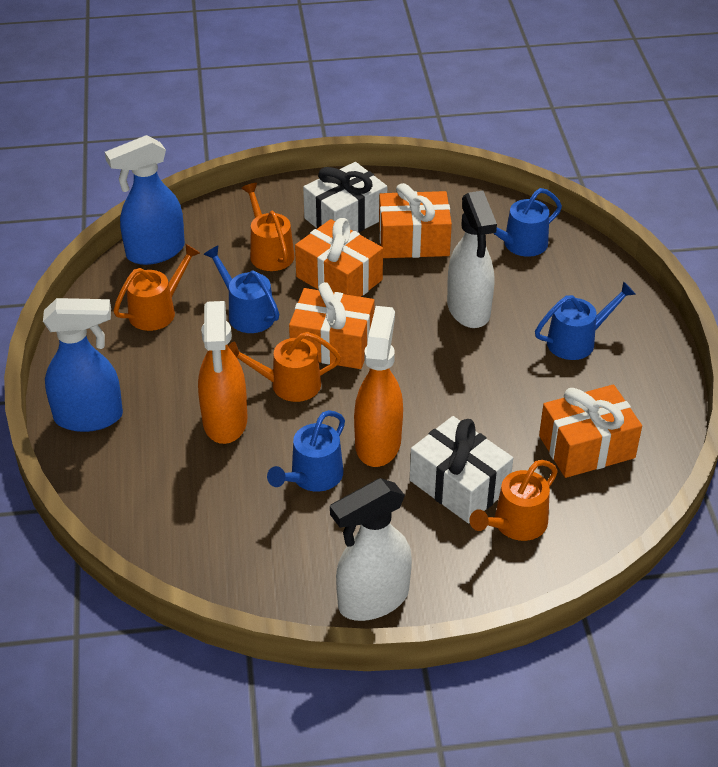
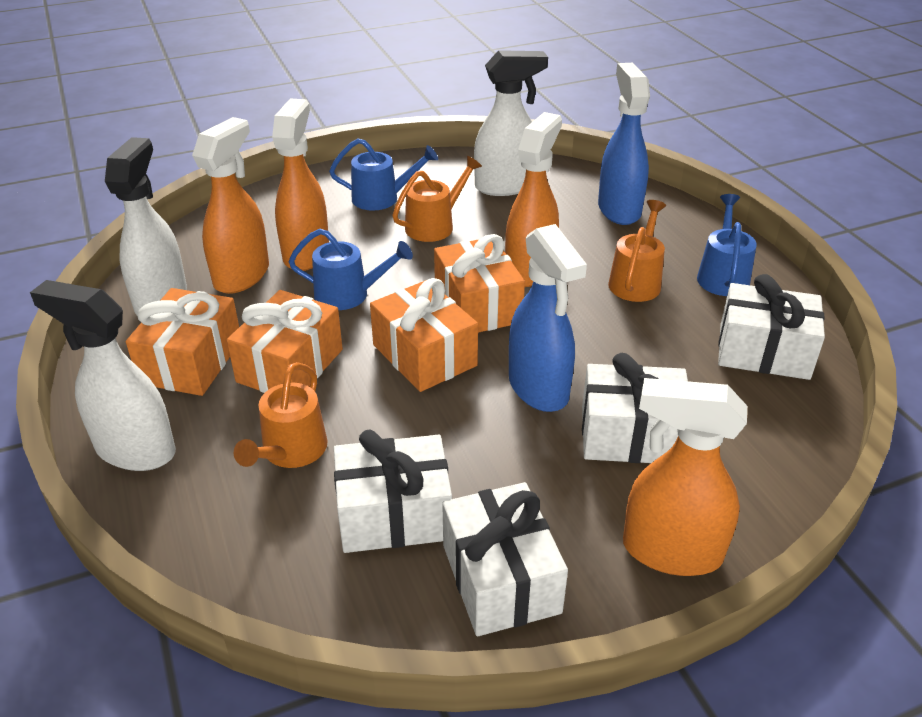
blue watering can: [203,246,279,333] [267,410,345,492] [493,188,562,257] [535,281,636,360] = 4 -> [288,229,413,310] [329,138,438,211] [697,194,757,296] = 3
orange spray bottle: [198,301,248,444] [354,306,403,467] = 2 -> [192,117,269,294] [272,99,329,271] [505,112,562,287] [623,378,747,576] = 4
orange watering can: [113,244,200,331] [228,332,341,402] [241,183,295,271] [469,460,558,541] = 4 -> [234,362,328,468] [392,156,482,242] [608,200,666,302] = 3
white gift: [303,162,387,232] [410,416,513,524] = 2 -> [334,429,452,553] [442,482,568,636] [582,353,688,463] [718,274,825,380] = 4
white spray bottle: [330,478,412,621] [447,191,497,328] = 2 -> [30,280,176,471] [105,137,187,316] [474,50,548,196] = 3

